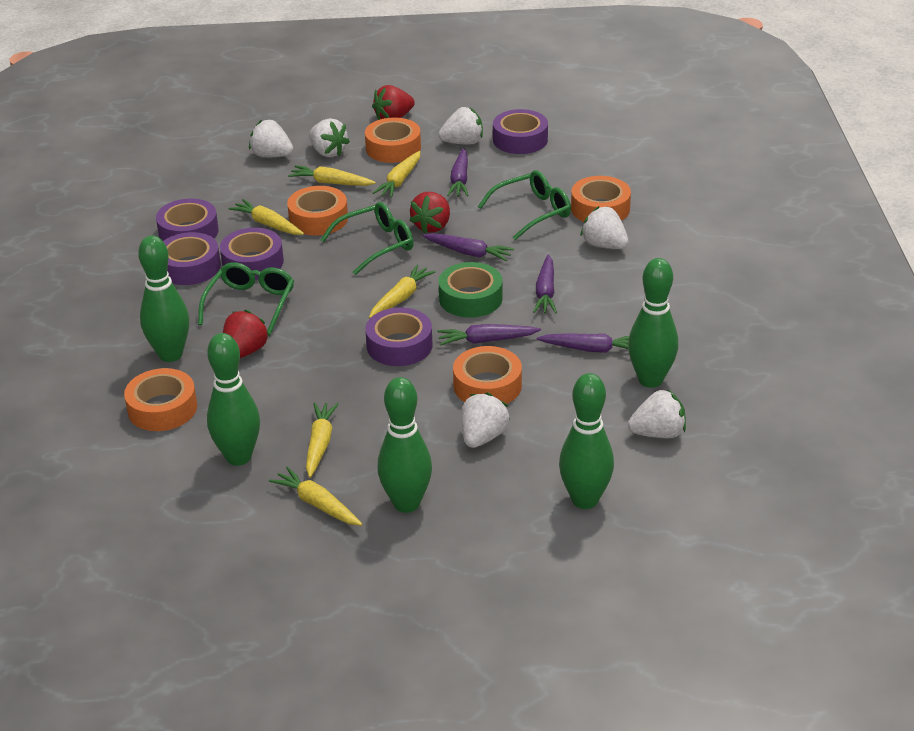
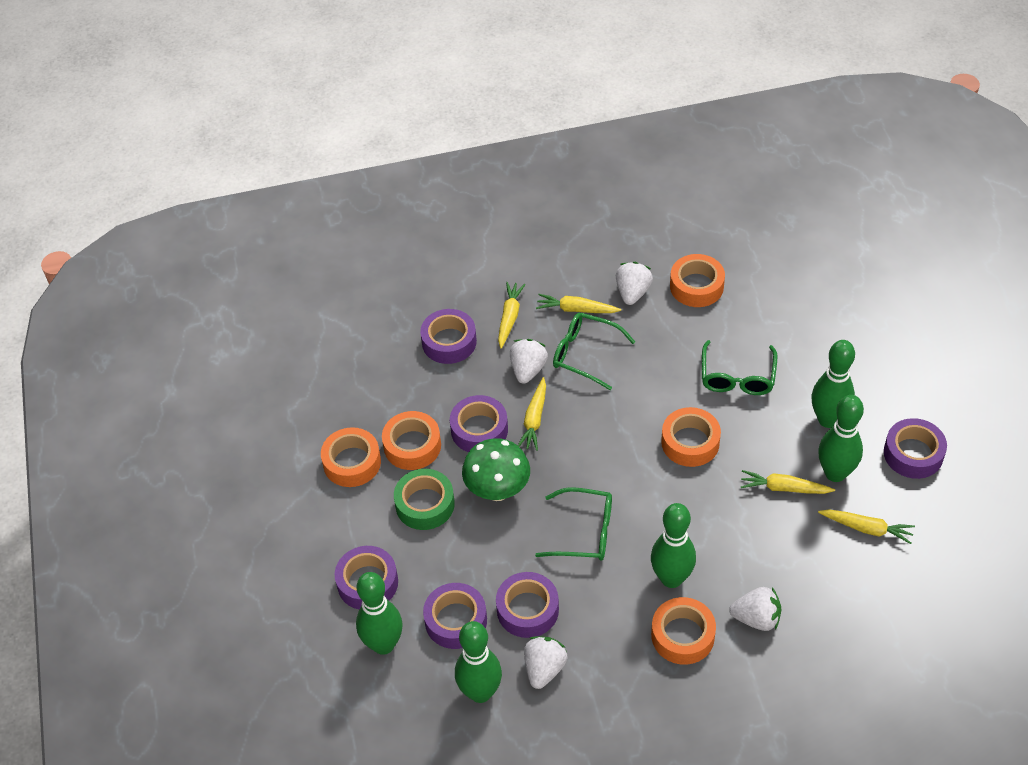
green mushroom: none = 0 -> [462,438,530,501] = 1
purple carrot: [422,233,514,261] [437,324,541,346] [447,148,469,196] [533,255,557,314] [536,333,629,353] = 5 -> none = 0
purple tape: [156,199,219,241] [163,232,221,285] [220,228,284,280] [365,307,433,366] [493,109,548,154] = 5 -> [335,546,398,609] [420,309,477,364] [423,583,487,649] [450,395,508,452] [496,572,559,638] [884,418,947,479] = 6
red strawberry: [223,310,270,358] [372,85,415,120] [409,192,450,233] = 3 -> none = 0
white strawberry: [249,120,293,157] [309,118,350,157] [439,107,483,145] [462,393,510,448] [581,206,629,249] [628,389,686,438] = 6 -> [510,339,548,384] [524,636,568,689] [616,262,653,305] [729,587,781,631] = 4
yellow carrot: [228,199,304,235] [269,467,362,526] [288,165,376,186] [306,402,339,478] [369,264,436,319] [373,151,420,198] = 6 -> [498,282,526,349] [518,377,546,451] [536,294,621,313] [741,470,835,494] [818,509,915,544] = 5

